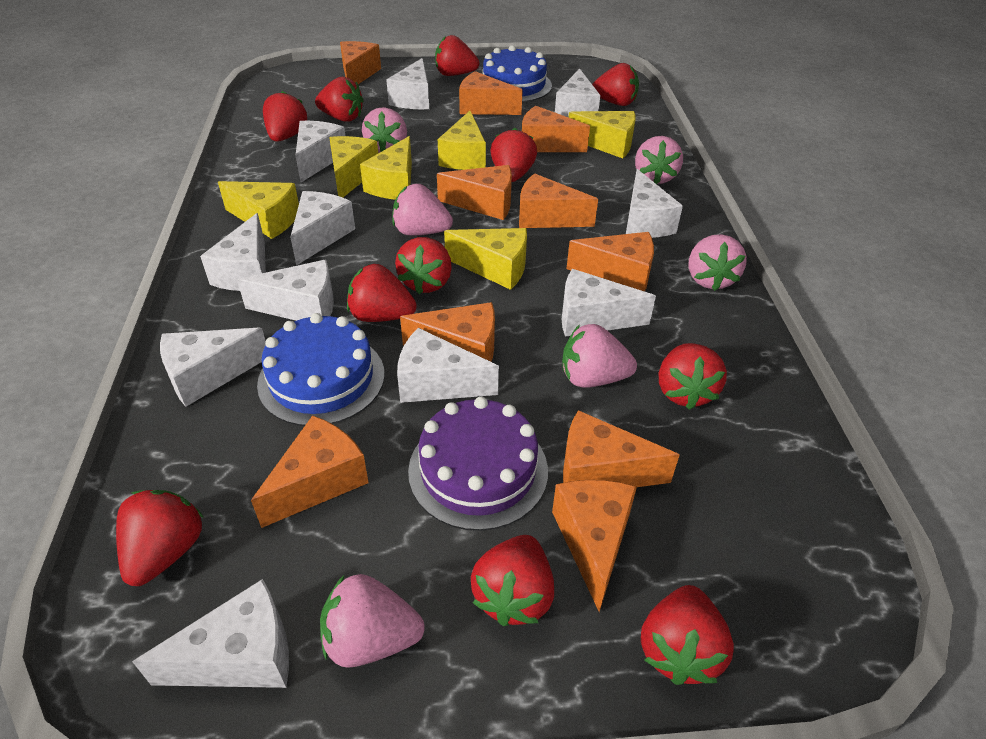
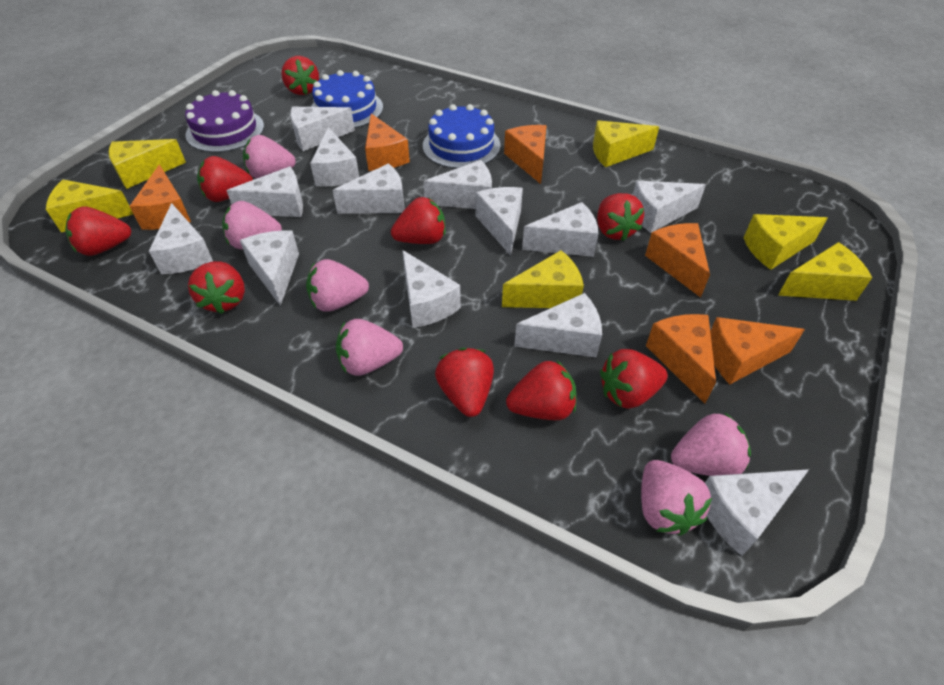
orange cheese: [251,415,369,528] [340,41,381,84] [400,302,495,362] [437,165,512,220] [459,71,523,115] [519,173,598,228] [522,106,590,152] [552,480,637,612] [563,410,680,487] [567,232,654,292] = 10 -> [129,164,191,230] [365,114,410,171] [504,125,547,184] [645,223,710,298] [646,314,716,404] [710,317,805,384] = 6
red strawberry: [116,490,204,586] [263,91,307,142] [315,77,364,122] [347,264,417,322] [395,237,452,294] [435,35,479,76] [471,535,554,626] [490,128,537,182] [592,63,639,106] [641,585,734,685] [659,343,727,410] = 11 -> [65,207,131,256] [188,261,245,314] [197,156,253,202] [281,56,319,95] [391,197,445,244] [435,348,494,417] [506,361,577,420] [597,193,644,241] [600,349,668,409] = 9
white cheese: [132,579,289,688] [160,327,266,407] [200,213,266,291] [237,260,334,321] [290,191,355,265] [295,121,345,182] [386,58,429,109] [397,328,499,403] [555,68,600,117] [562,269,656,337] [626,169,683,238] = 11 -> [149,203,213,274] [227,166,303,217] [240,230,299,306] [290,107,355,151] [310,127,359,187] [332,164,404,214] [402,250,461,328] [423,160,492,209] [475,187,523,256] [514,293,602,358] [522,202,598,257] [633,181,706,233] [705,469,809,556] = 13

